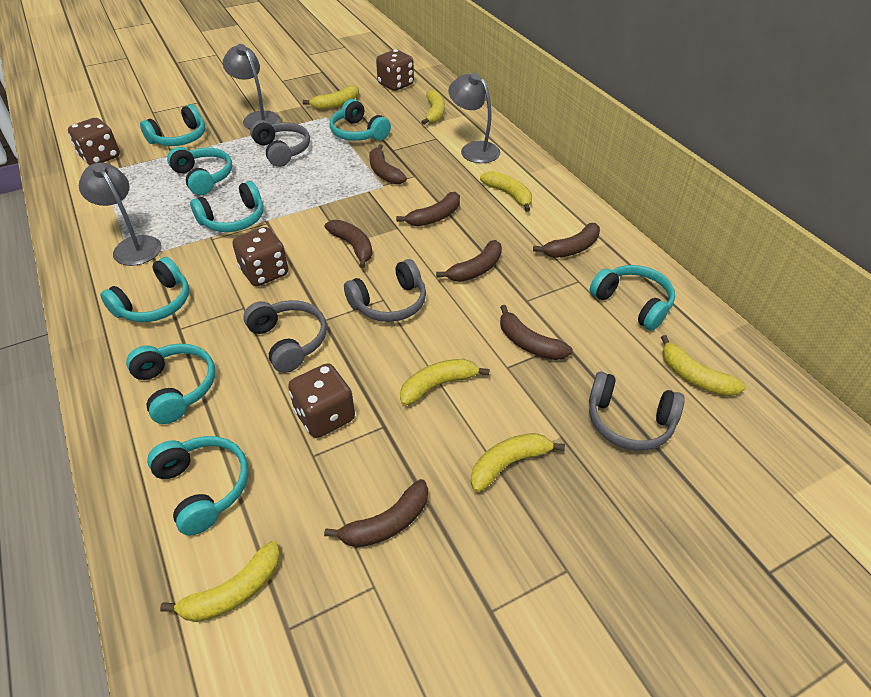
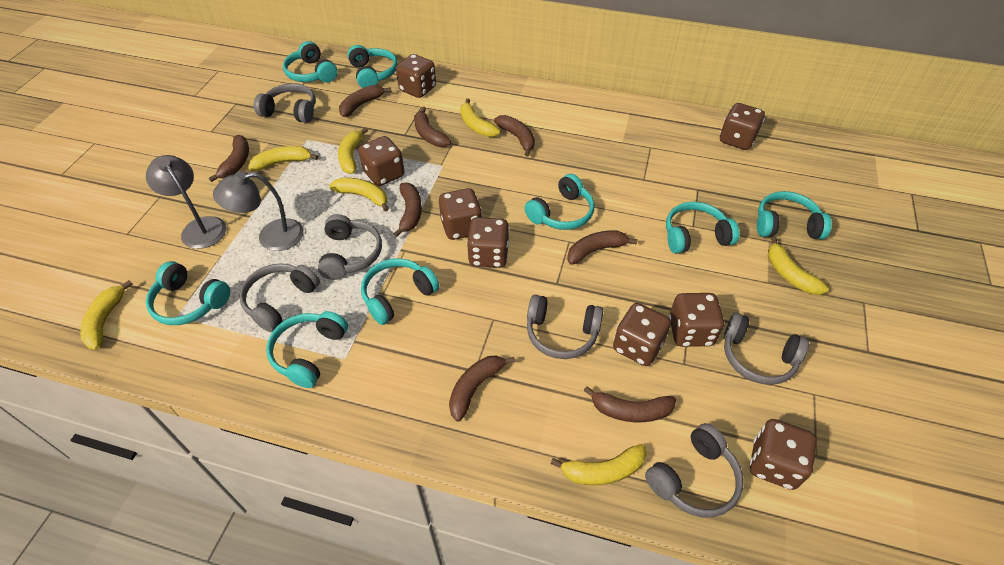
brown banana: [324,479,428,548] [325,220,373,268] [369,144,407,184] [396,192,460,226] [436,240,502,282] [500,305,573,360] [533,223,600,258] = 7 -> [209,135,249,182] [339,85,391,117] [393,182,422,237] [414,107,451,147] [449,356,515,422] [494,115,535,156] [567,231,638,265] [584,386,676,422] = 8
brown dice: [68,118,120,165] [233,227,288,286] [288,363,355,438] [376,49,414,91] = 4 -> [358,136,404,186] [396,54,436,98] [439,188,482,240] [467,217,510,268] [613,303,671,366] [669,293,725,347] [720,103,765,150] [749,419,817,490] = 8
grey headphones: [243,300,327,373] [250,120,310,167] [344,259,426,322] [589,372,685,451] = 4 -> [239,263,320,332] [254,83,315,123] [318,214,382,280] [527,295,603,359] [645,423,743,517] [724,313,809,385] = 6
grey lamp: [79,162,162,266] [223,44,280,129] [448,73,500,163] = 3 -> [146,155,227,249] [213,172,304,251] = 2

